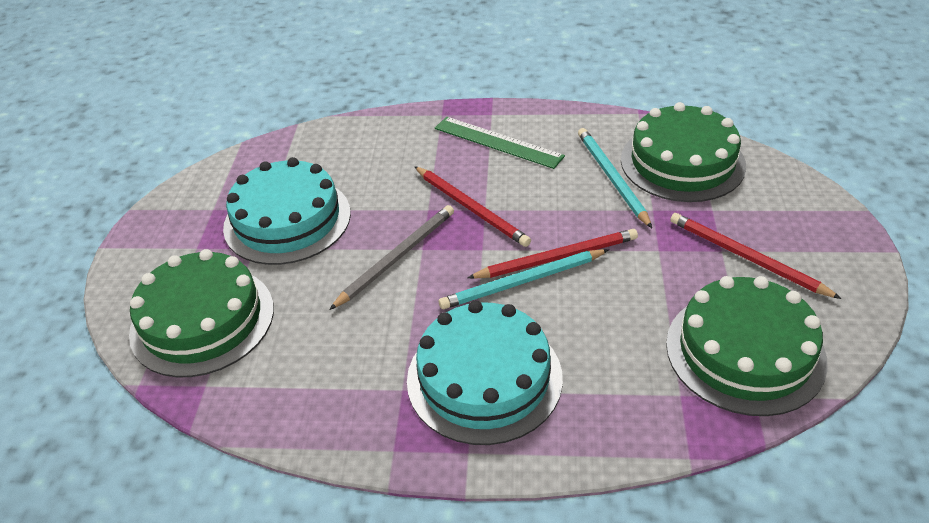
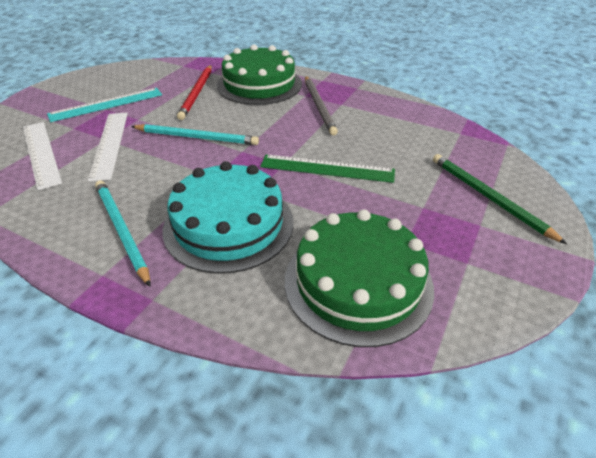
green cake: [129,249,274,377] [621,102,746,202] [666,276,828,416] = 3 -> [217,44,302,105] [285,209,434,347] = 2
green pencil: none = 0 -> [433,154,567,244] = 1
red pencil: [414,166,531,247] [467,229,638,279] [670,213,842,299] = 3 -> [177,65,212,120] = 1
turquoise cake: [223,157,351,265] [407,301,563,445] = 2 -> [163,161,294,274] = 1
turquoise ruler: none = 0 -> [47,88,162,122] = 1
white ruler: none = 0 -> [23,122,62,190] [88,113,128,182] = 2

